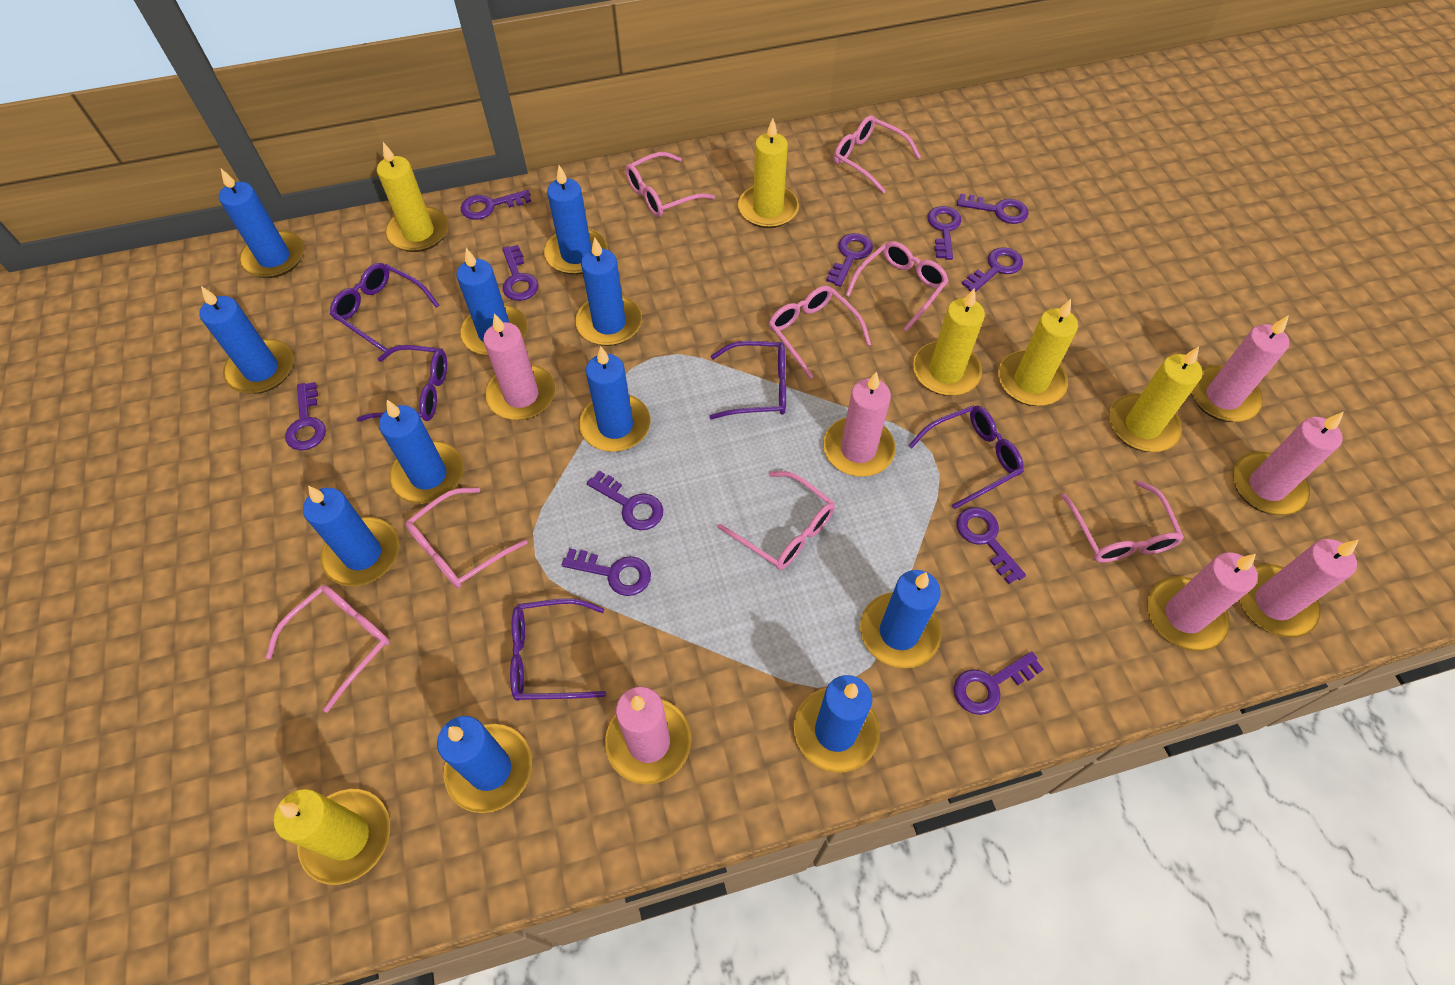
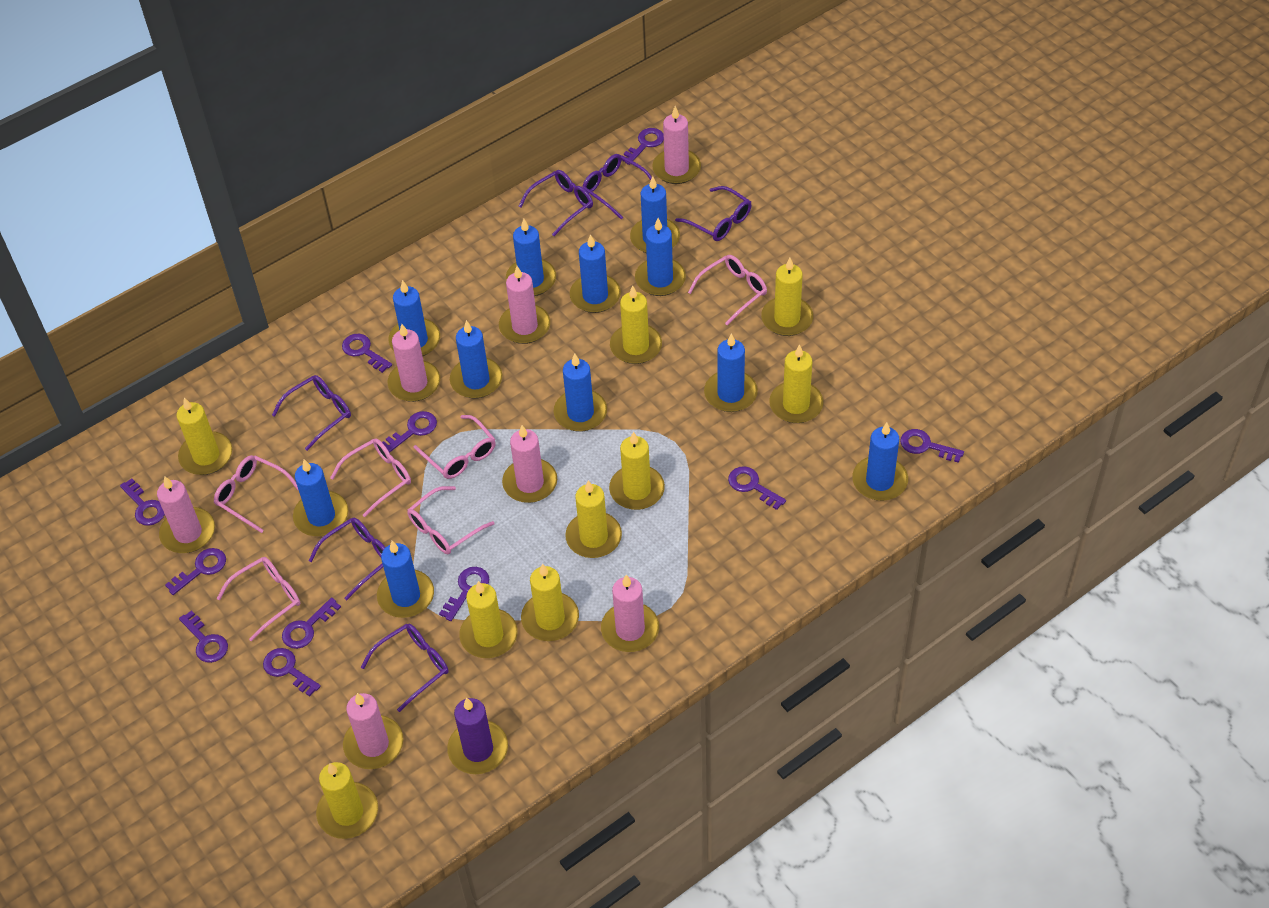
pink glasses: [265,585,390,713] [406,487,528,588] [625,152,715,217] [718,471,835,570] [769,286,871,379] [834,115,921,194] [846,241,949,331] [1061,480,1184,563] = 8 -> [214,455,298,533] [217,557,300,641] [330,438,411,517] [407,486,494,554] [414,415,496,479] [688,255,767,325] = 6
purple candle: none = 0 -> [447,698,508,774] = 1
purple glasses: [330,263,440,352] [357,345,447,421] [510,598,606,701] [710,341,786,419] [908,406,1024,509] = 5 -> [272,375,351,451] [308,518,386,600] [361,624,448,712] [519,170,593,236] [583,154,652,220] [675,186,751,241] = 6
yellow candle: [274,789,390,885] [377,142,448,252] [738,118,799,228] [913,288,985,396] [998,299,1078,406] [1109,346,1202,452] = 6 -> [177,398,232,475] [316,762,378,839] [459,581,518,658] [521,564,579,641] [565,480,622,558] [609,431,665,510] [610,286,662,364] [761,258,813,336] [769,344,823,423] = 9

